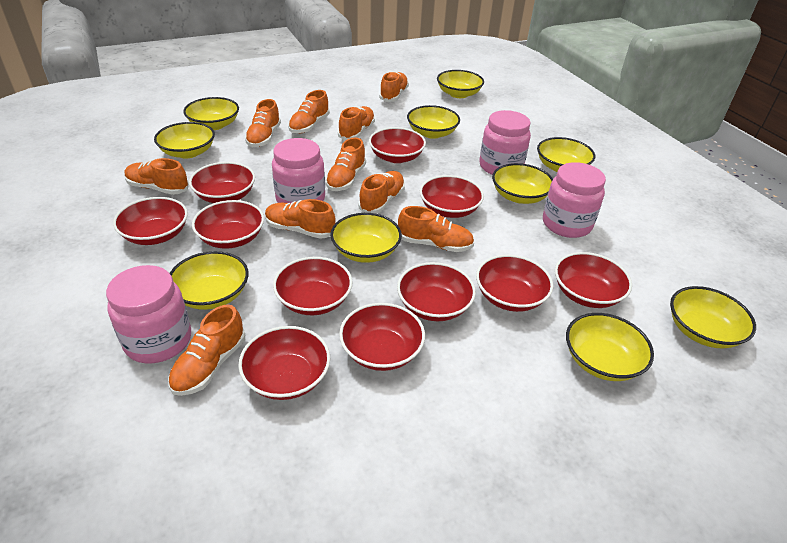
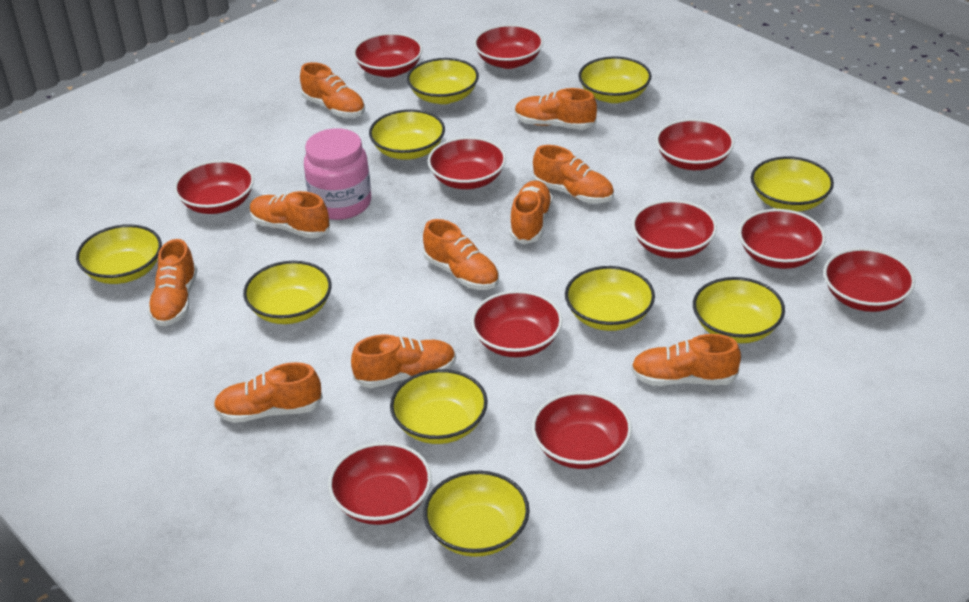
pink jar: [106,265,191,364] [272,138,325,204] [479,110,531,175] [543,162,606,238] = 4 -> [304,128,371,220] = 1

